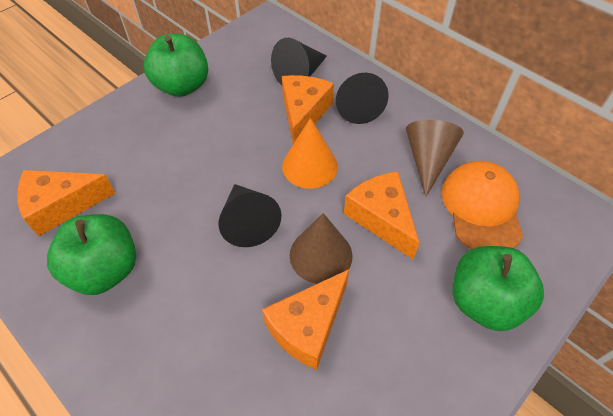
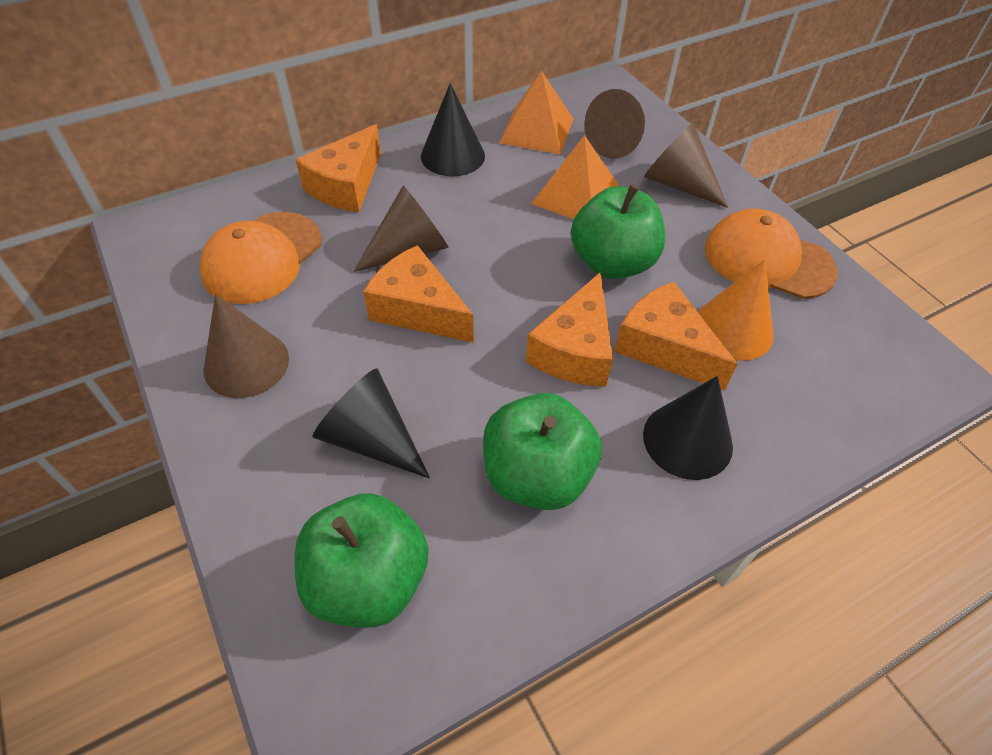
brown cone: [290,213,352,284] [406,120,464,197] = 2 -> [203,294,289,398] [353,186,449,272] [584,89,646,159] [644,123,728,208] = 4
orange cap: [442,161,523,249] = 1 -> [199,212,322,304] [705,208,838,299] = 2
orange pyramid: none = 0 -> [499,71,573,154] [531,135,619,219] = 2

